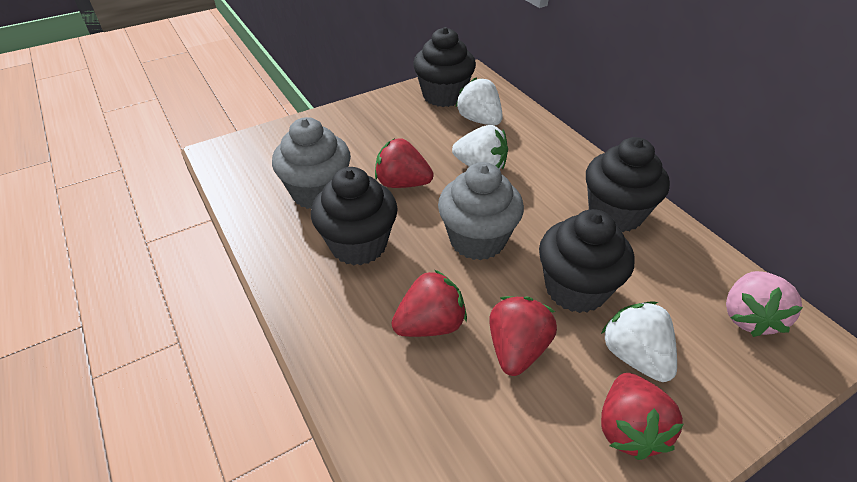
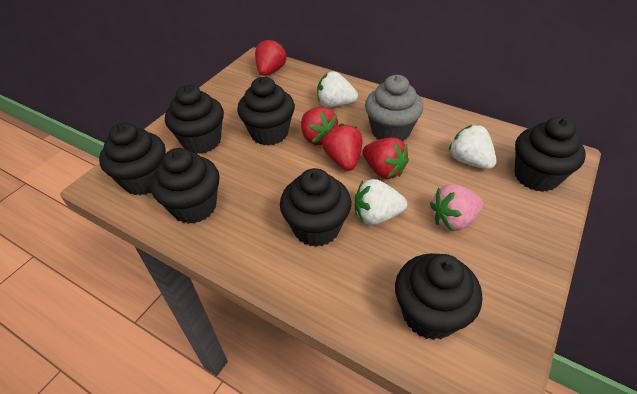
black cupcake: [311,167,397,266] [413,27,476,107] [539,209,634,313] [586,137,670,232] = 4 -> [99,122,166,195] [150,148,220,224] [165,85,224,154] [237,77,295,145] [280,168,351,247] [395,253,482,340] [515,117,586,192] = 7
grey cupcake: [272,117,351,209] [438,162,524,260] = 2 -> [365,75,423,142] = 1

